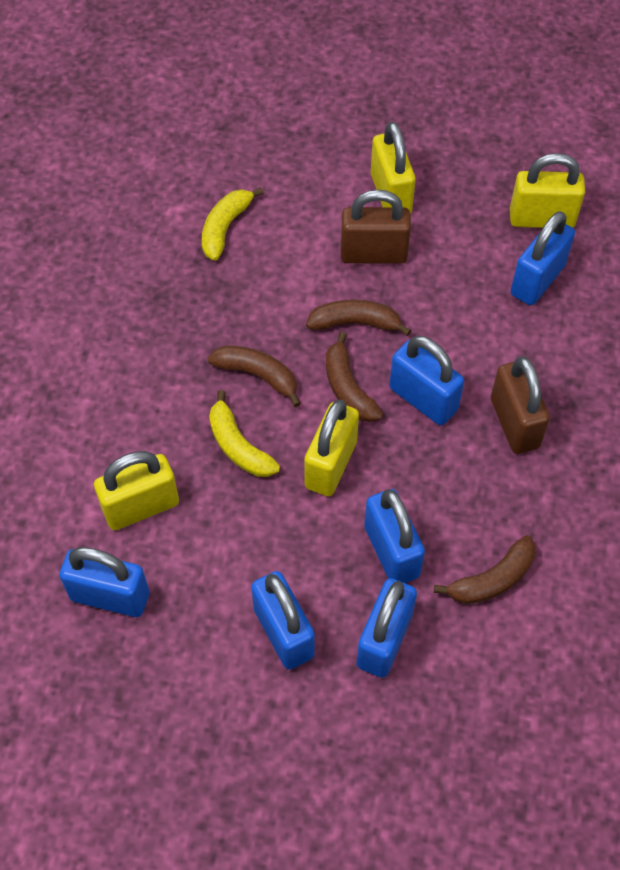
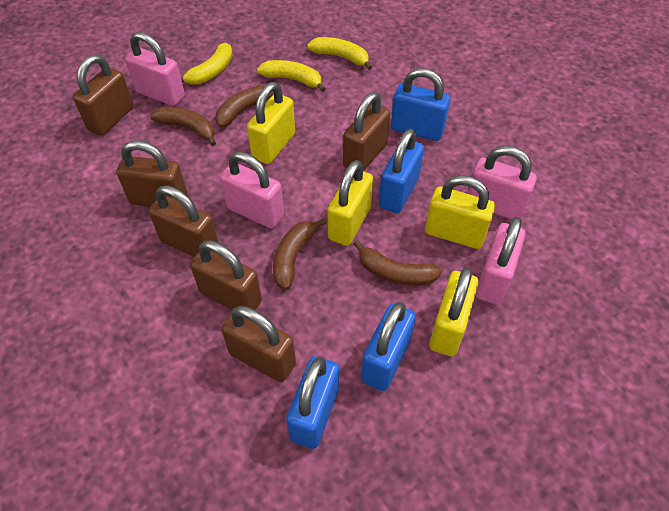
blue padlock: [59,547,149,617] [251,571,315,670] [356,578,417,678] [364,489,425,583] [389,336,464,425] [511,211,575,305] = 6 -> [286,356,339,449] [361,302,416,391] [379,129,424,213] [391,68,450,141] = 4
brown padlock: [341,189,411,264] [491,357,550,454] = 2 -> [73,55,134,136] [117,140,188,207] [149,185,219,257] [190,240,262,310] [221,306,296,382] [343,92,390,171] = 6
pink padlock: none = 0 -> [125,32,185,106] [220,152,284,228] [468,146,537,219] [476,217,525,305] = 4
yellow banana: [202,187,263,261] [209,390,280,477] = 2 -> [181,43,233,85] [257,60,326,92] [307,37,372,70] = 3

